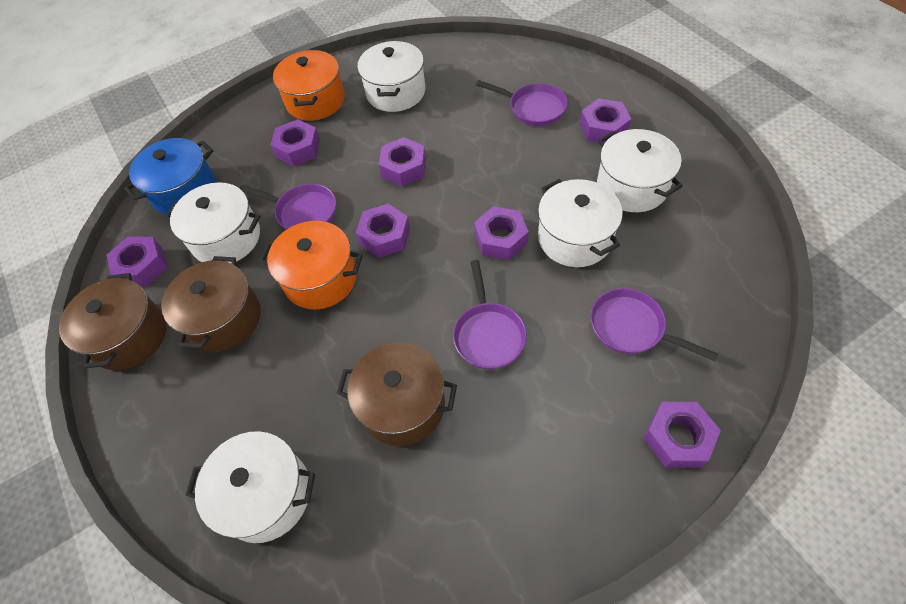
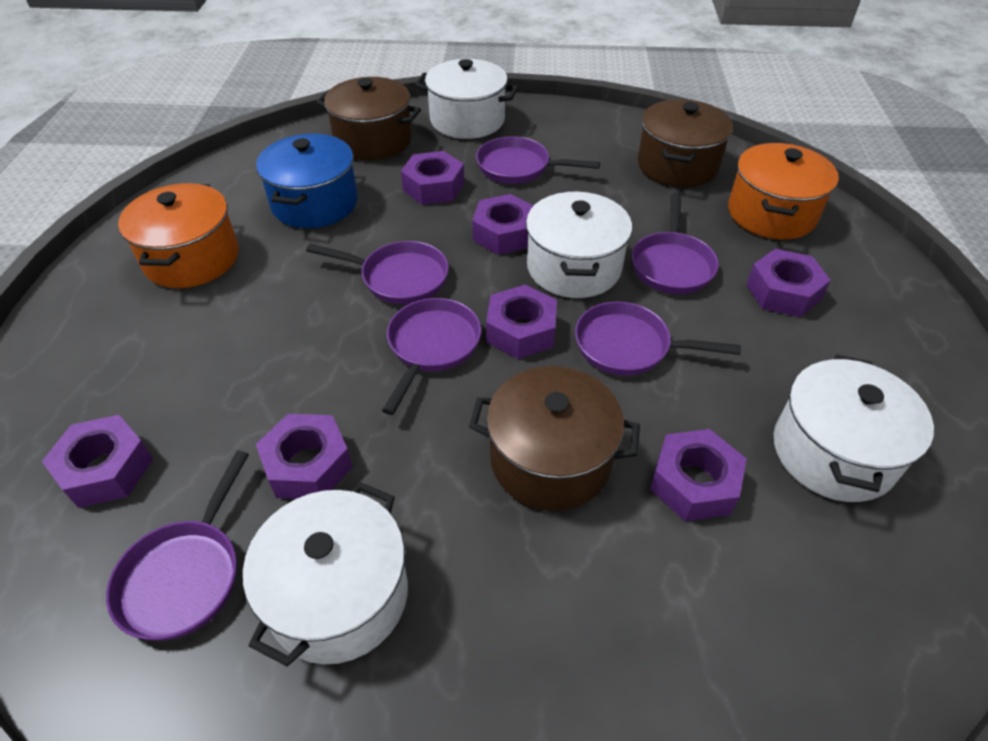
purple pan: [239,183,336,230] [453,260,527,370] [476,80,568,126] [591,288,718,361] = 4 -> [106,451,249,641] [306,241,449,304] [382,298,481,415] [476,136,600,184] [575,301,741,376] [632,193,719,294] = 6
white pot: [165,182,260,264] [186,431,315,543] [357,41,425,112] [538,179,623,267] [597,129,683,212] = 5 -> [243,482,408,667] [415,59,518,139] [526,192,632,298] [774,354,934,502] = 4

